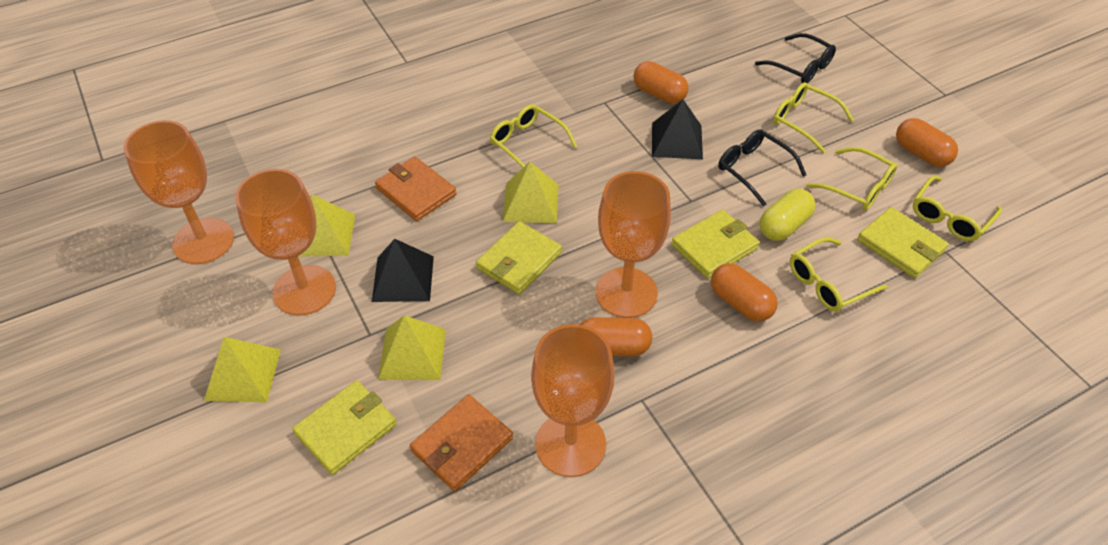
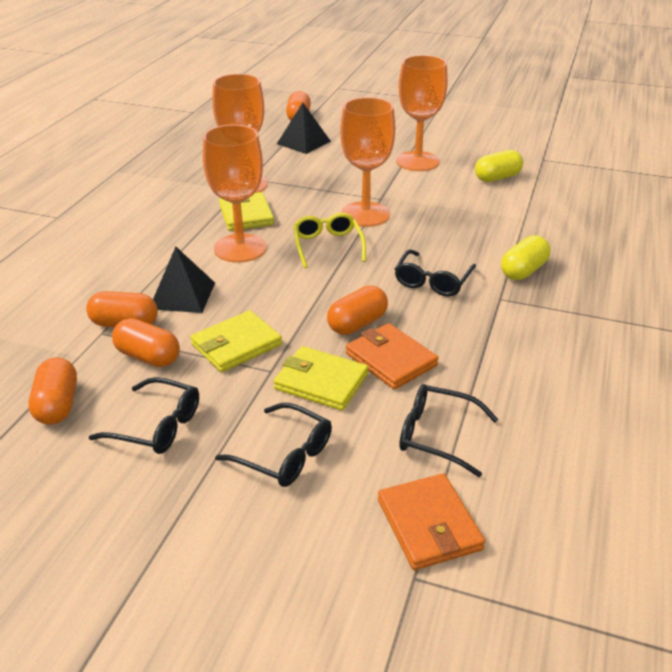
black glasses: [718,129,806,206] [755,33,836,83] = 2 -> [89,377,199,454] [215,403,332,487] [395,250,476,297] [399,384,498,477] = 4
orange capsule: [580,317,652,357] [633,61,689,104] [711,263,778,321] [896,118,958,167] = 4 -> [29,357,77,424] [86,291,158,327] [112,318,180,367] [286,91,311,120] [327,286,388,335] = 5
yellow capsule: [760,189,816,241] = 1 -> [475,150,523,182] [501,235,551,280] = 2
yellow glasses: [490,104,577,168] [773,82,854,153] [790,237,888,312] [806,147,897,210] [913,176,1002,241] = 5 -> [293,213,366,268] = 1
yellow pyramid: [204,337,281,402] [299,194,355,256] [378,315,446,380] [503,162,558,223] = 4 -> none = 0
yellow wallet: [292,380,397,475] [476,221,562,294] [671,209,760,279] [857,207,948,278] = 4 -> [190,310,282,372] [219,192,274,231] [273,346,368,411] = 3

